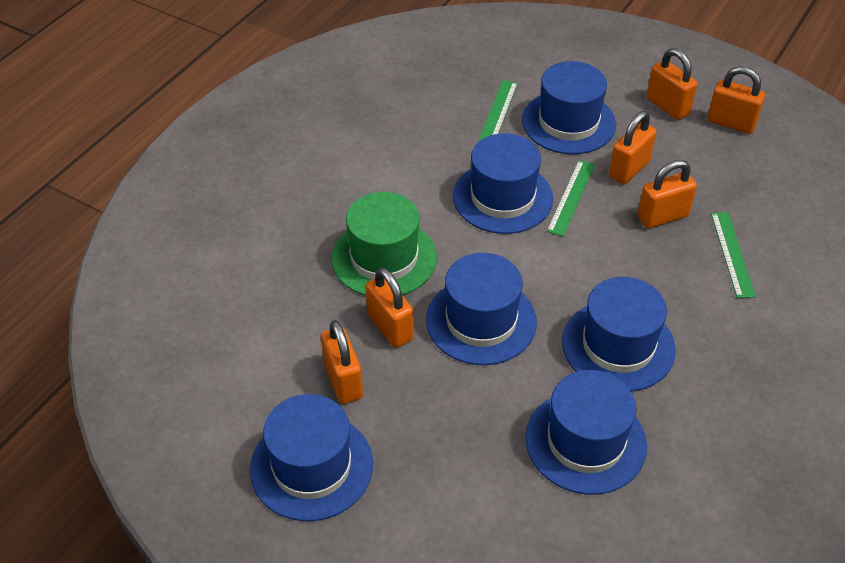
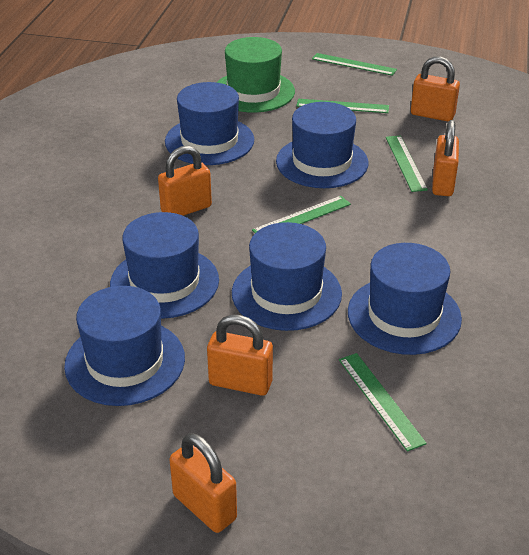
green ruler: [478,80,518,142] [547,160,595,237] [711,212,756,298] = 3 -> [252,196,351,233] [296,99,389,113] [312,53,397,76] [339,353,427,452] [386,135,428,192] = 5
orange padlock: [321,320,363,404] [365,267,414,348] [609,111,656,184] [637,160,697,228] [646,48,698,120] [707,66,765,134] = 6 -> [158,146,212,216] [170,433,237,533] [207,315,273,396] [411,56,460,121] [432,120,459,196] = 5

